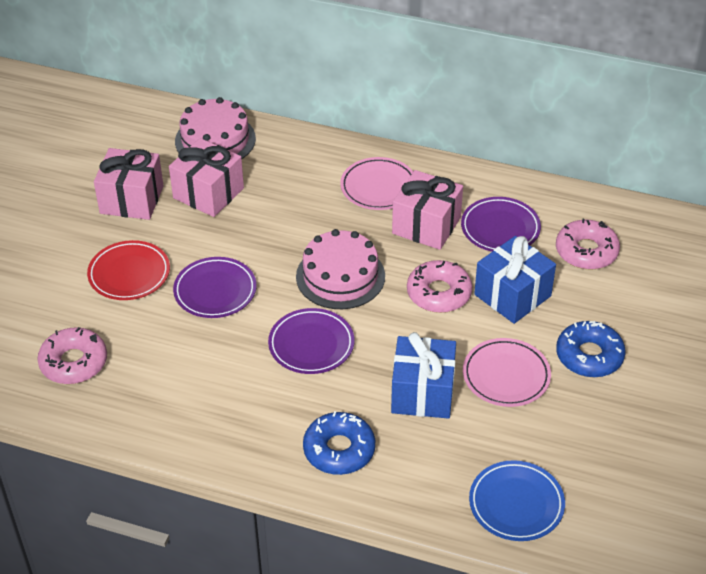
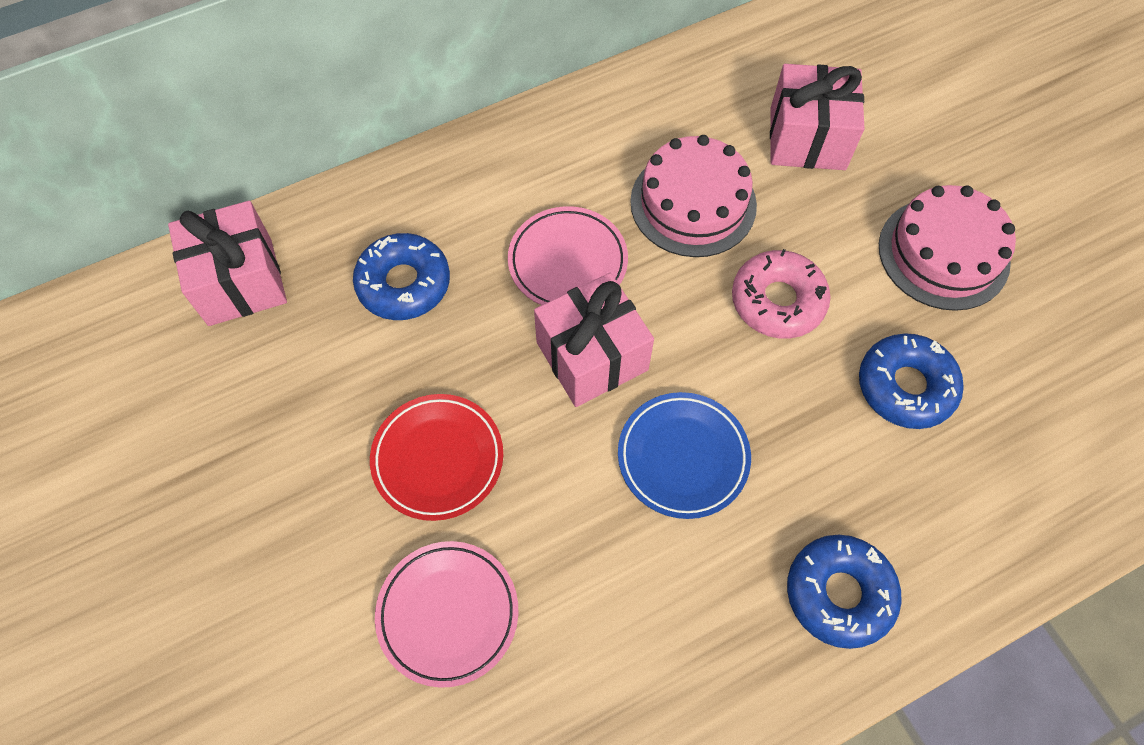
blue donut: [303,411,375,475] [556,321,625,377] = 2 -> [353,233,450,320] [787,535,902,649] [859,333,964,429] = 3
blue gift: [391,332,456,419] [474,236,556,324] = 2 -> none = 0
pink donut: [37,327,107,384] [407,260,472,313] [556,219,620,270] = 3 -> [732,249,831,339] = 1
purple plate: [173,257,257,318] [268,308,354,374] [461,197,541,252] = 3 -> none = 0

